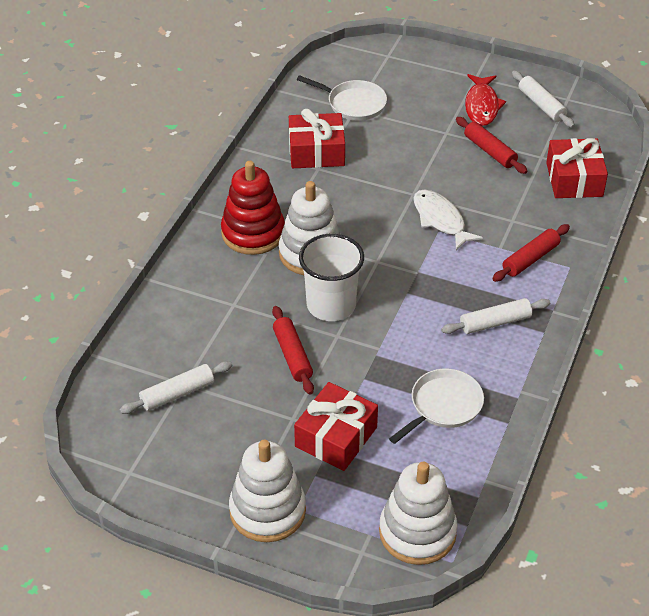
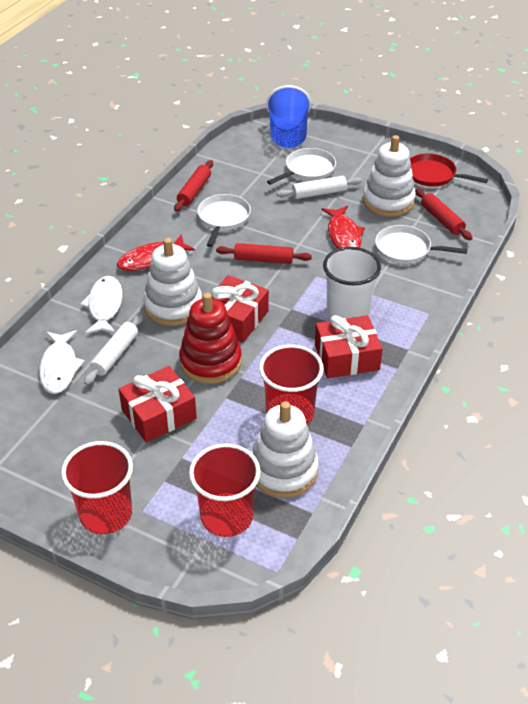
blue cup: none = 0 -> [266,85,311,148] = 1
red cup: none = 0 -> [61,441,133,534] [189,443,261,537] [259,345,324,425] = 3
red fish: [465,74,506,126] = 1 -> [117,234,195,271] [322,206,365,248] = 2
red pan: none = 0 -> [410,153,488,187] = 1
white fish: [413,189,483,250] = 1 -> [39,330,85,394] [80,276,122,334] = 2
white pan: [297,75,387,121] [389,369,484,444] = 2 -> [197,194,251,247] [267,148,336,185] [375,225,468,264] = 3
white rolling pin: [120,361,232,414] [441,298,550,334] [512,71,575,128] = 3 -> [84,314,143,385] [276,176,362,199] = 2

